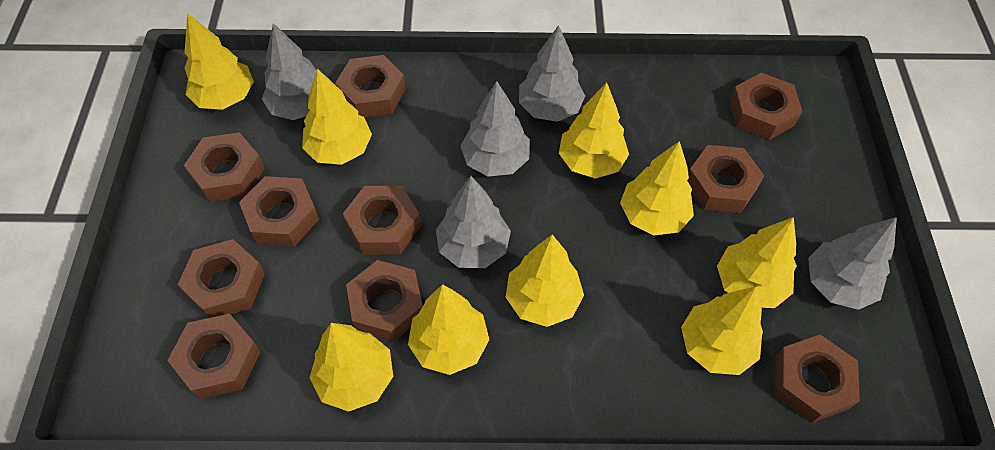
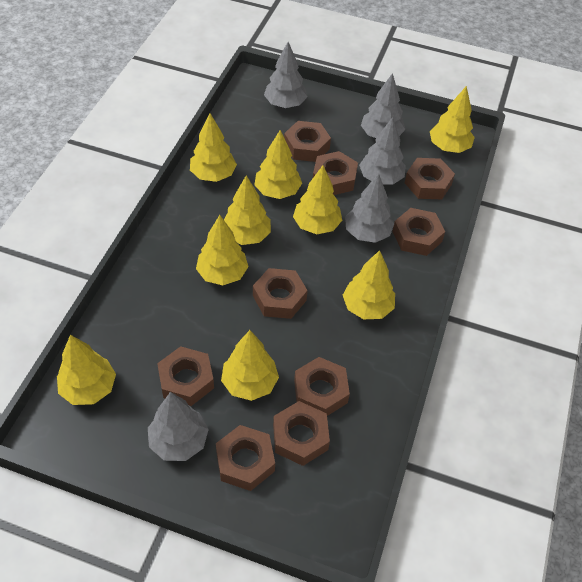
brown nut: [167,314,261,399] [178,239,265,318] [184,132,265,202] [239,176,319,246] [335,55,406,117] [343,186,421,254] [346,260,423,342] [687,145,764,213] [730,73,802,140] [774,335,860,423] = 10 -> [157,346,214,406] [216,425,275,491] [253,268,308,319] [273,401,330,466] [284,121,331,162] [294,357,350,416] [313,151,358,195] [392,208,445,256] [405,158,455,199] = 9

